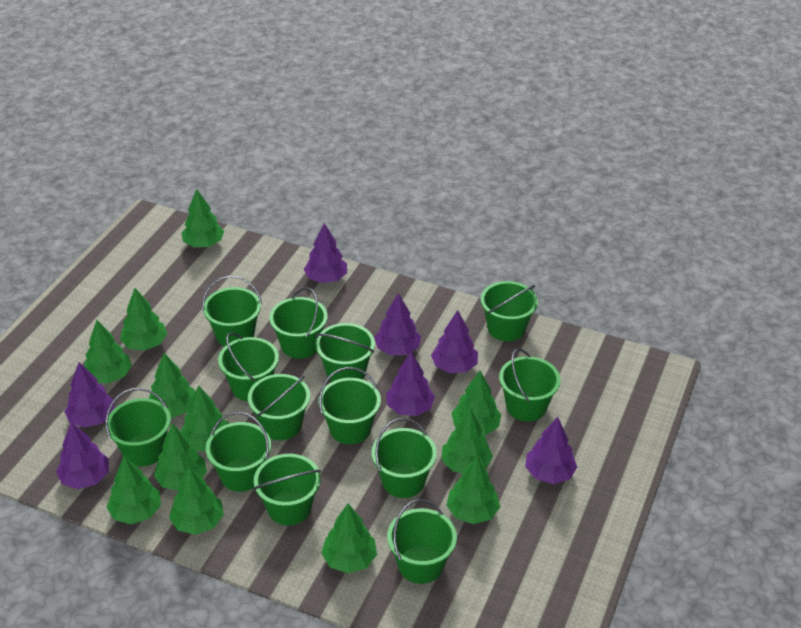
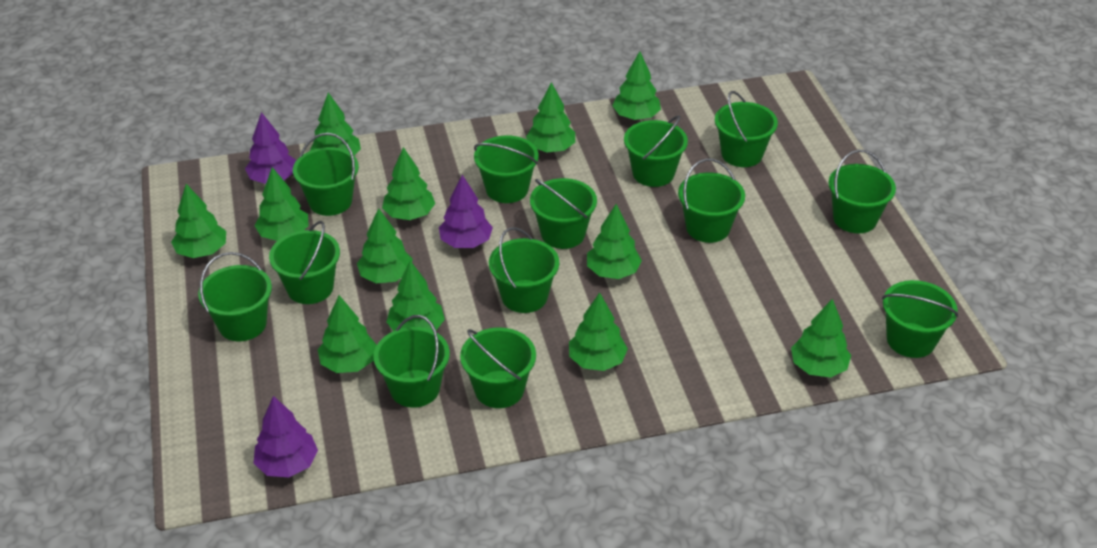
purple tree: [56,422,109,489] [64,362,115,428] [304,223,347,283] [374,293,421,355] [386,352,435,416] [431,310,478,373] [525,417,577,484] = 7 -> [245,112,296,184] [253,396,318,477] [439,175,493,248] = 3

